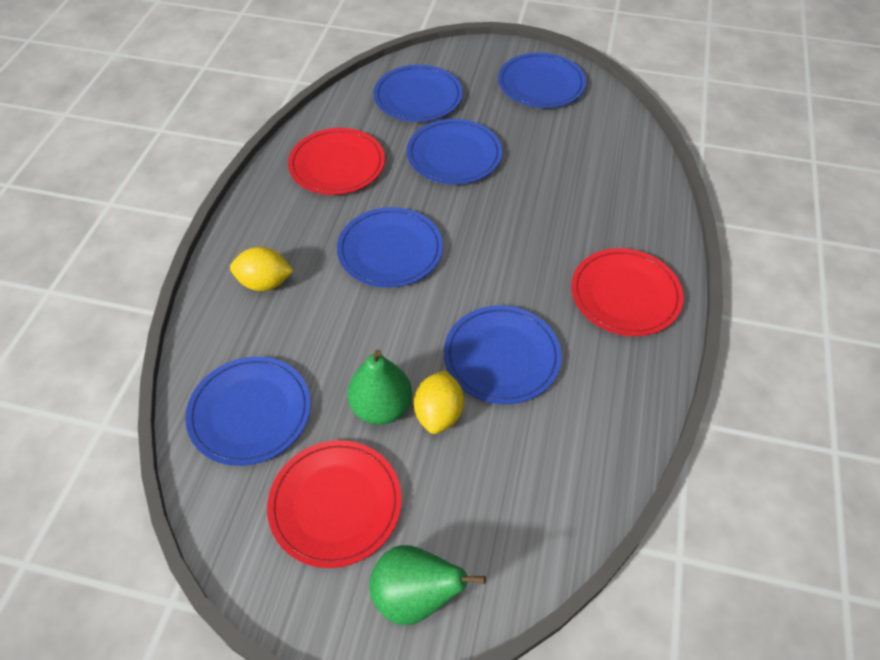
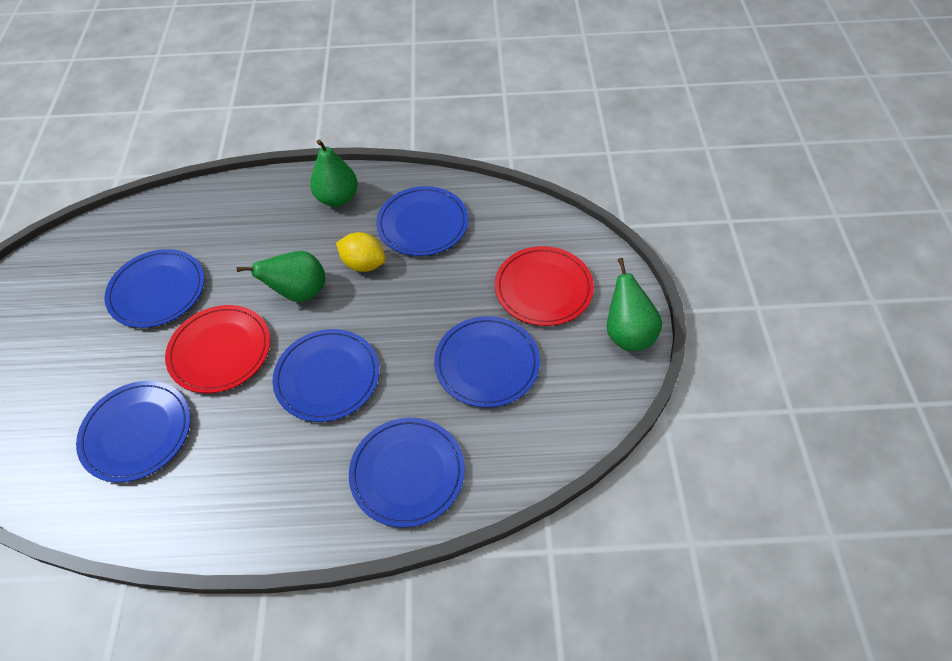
green pear: [347,350,412,425] [369,545,486,625] = 2 -> [236,251,325,302] [310,139,358,207] [607,258,662,351] = 3
red plate: [267,440,402,568] [288,128,385,195] [571,248,683,336] = 3 -> [165,305,270,393] [495,246,594,326] = 2
yellow lemon: [230,247,294,291] [414,370,464,434] = 2 -> [336,232,386,272] = 1

